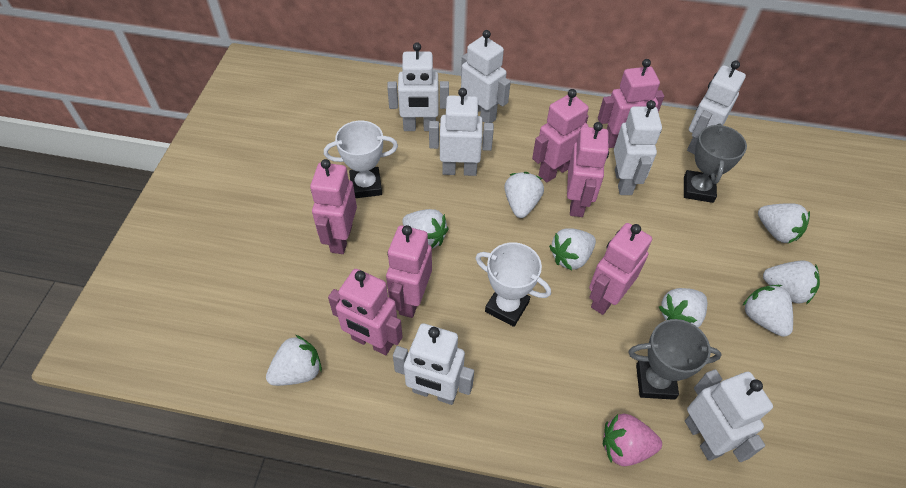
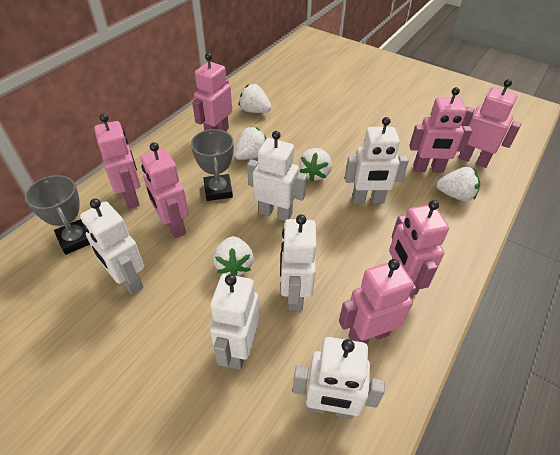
pink strawberry: [603,414,662,466] = 1 -> none = 0
white robot: [387,42,449,131] [393,323,474,405] [429,88,494,176] [461,30,511,123] [614,100,662,195] [685,369,773,462] [687,60,746,154] = 7 -> [80,199,144,295] [210,274,259,370] [247,131,307,221] [280,214,316,311] [293,337,385,419] [345,117,409,204] = 6
white strawberry: [266,335,322,386] [402,209,449,249] [504,172,544,218] [549,228,596,271] [659,288,707,327] [742,285,793,337] [758,203,810,243] [763,261,820,304] = 8 -> [213,236,254,276] [234,127,267,160] [239,84,271,113] [299,148,332,182] [436,167,480,201] = 5
white trophy: [324,121,398,198] [475,242,551,327] = 2 -> none = 0

